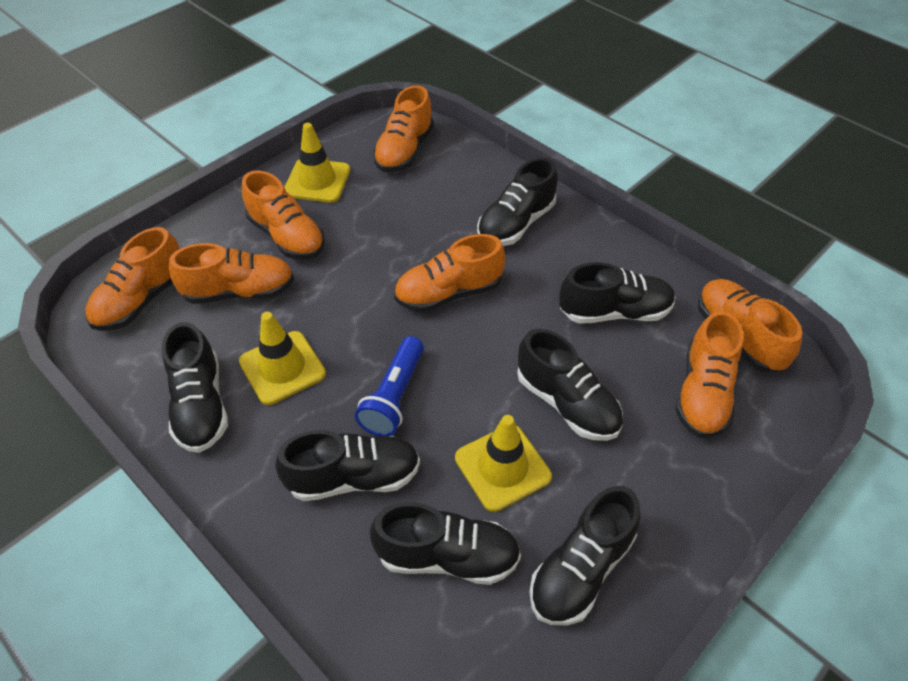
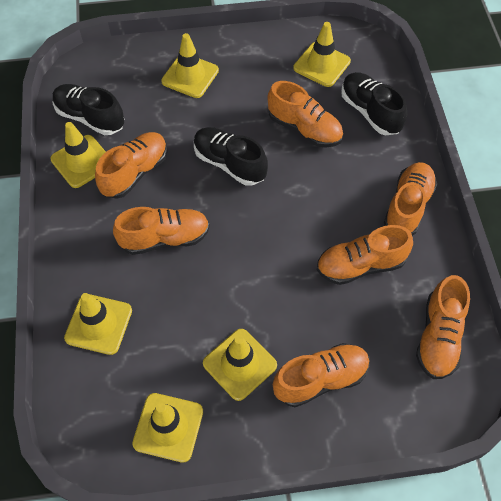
black shoe: [162,322,228,453] [275,430,420,501] [370,502,521,585] [477,158,558,246] [517,329,623,441] [529,486,640,625] [559,262,676,324] = 7 -> [53,84,124,135] [194,127,268,186] [341,72,407,135] = 3
blue flashlight: [355,336,424,436] = 1 -> none = 0
yellow traffic cone: [239,312,326,405] [284,123,350,203] [455,415,552,512] = 3 -> [50,122,106,188] [64,293,132,355] [132,393,203,463] [161,33,219,98] [203,329,277,401] [293,22,351,87] = 6

